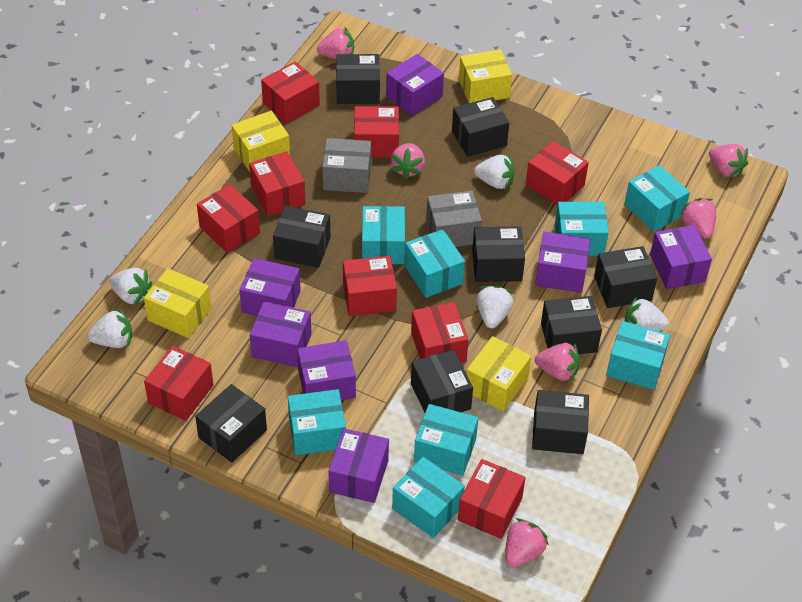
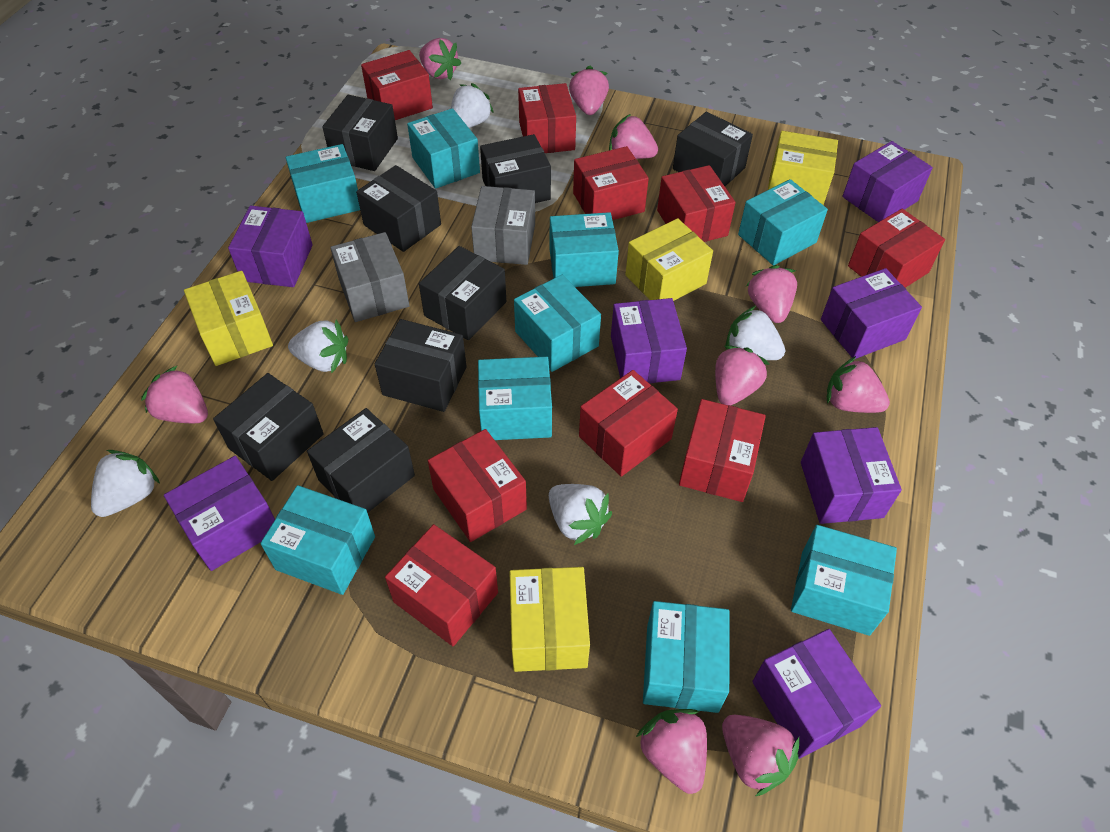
black box: [195,384,267,463] [273,206,331,268] [336,54,380,104] [411,349,473,413] [452,97,509,157] [472,226,525,282] [532,390,589,454] [541,296,602,354] [594,246,657,308] = 9 -> [213,373,324,481] [307,408,415,513] [322,95,398,171] [356,165,441,252] [375,319,467,412] [419,246,506,340] [480,134,551,203] [673,112,753,186] = 8
pink strawberry: [317,27,354,59] [391,143,425,179] [505,518,549,568] [535,343,580,382] [679,198,716,239] [709,144,748,178] = 6 -> [141,365,208,423] [419,38,461,80] [569,66,609,115] [609,114,658,159] [636,709,707,794] [715,345,769,405] [722,715,799,796] [746,265,797,323] [827,356,890,413] = 9
turquoise box: [288,389,346,455] [362,206,405,264] [392,457,465,538] [405,229,465,298] [414,404,478,476] [555,202,609,256] [606,321,670,390] [624,165,690,232] = 8 -> [260,485,375,595] [286,144,360,223] [407,108,480,189] [478,357,552,440] [514,275,601,372] [550,212,619,287] [643,601,730,713] [738,179,828,265] [791,525,897,636] = 9

